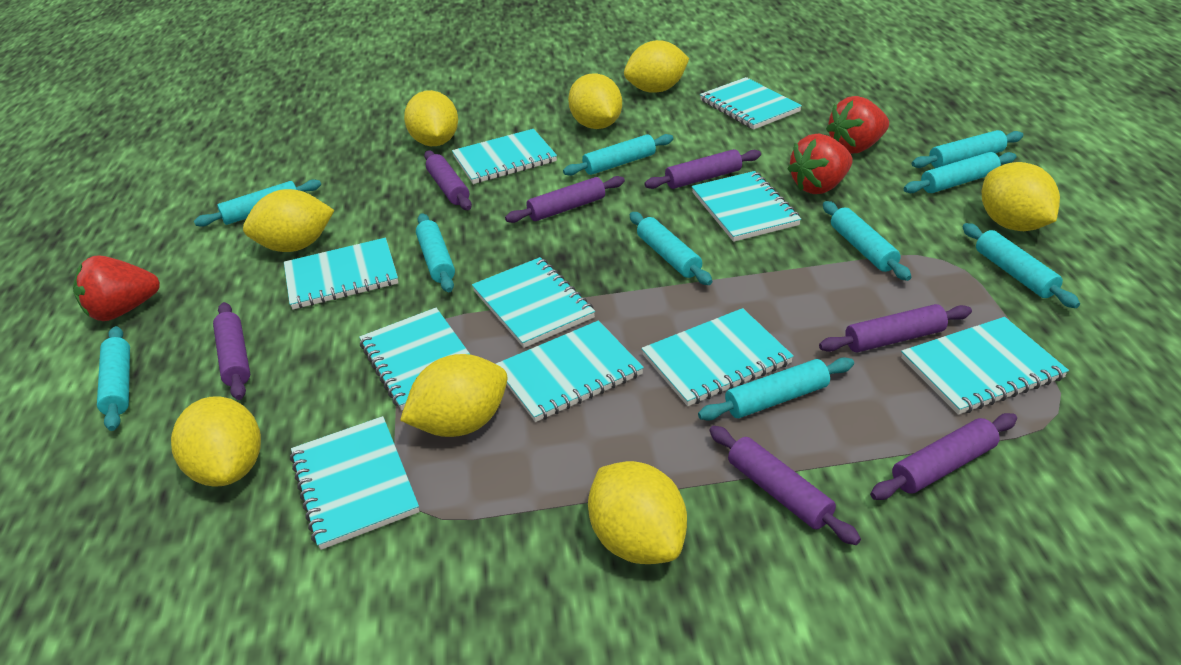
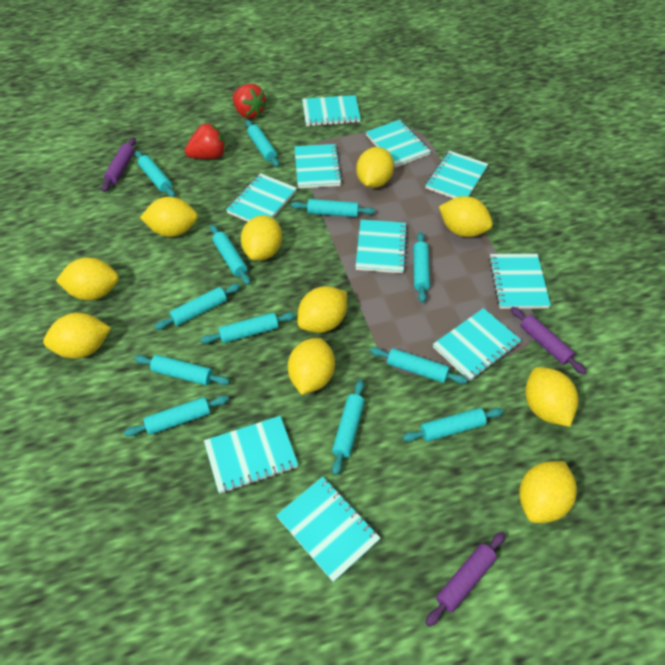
purple rolling pin: [213,302,250,400] [424,150,472,210] [505,176,625,223] [644,149,761,189] [709,426,861,545] [819,304,972,352] [870,413,1017,500] = 7 -> [102,137,136,192] [426,532,505,627] [511,307,587,375] = 3
red strawberry: [73,255,160,321] [788,134,853,194] [826,96,889,154] = 3 -> [185,123,226,159] [232,84,267,119] = 2
turquoise rolling pin: [97,326,130,431] [194,179,321,227] [416,213,455,292] [563,134,673,176] [630,212,712,285] [698,357,854,421] [823,201,911,281] [904,152,1017,193] [912,130,1024,168] [963,223,1080,308] = 10 -> [124,395,229,437] [134,355,230,385] [135,151,175,197] [154,284,241,330] [201,312,296,344] [210,225,251,285] [245,120,279,167] [291,199,375,217] [332,380,365,475] [370,347,468,384] [402,408,504,442] [413,232,430,303] = 12
yellow lemon: [171,397,261,487] [243,189,334,252] [400,354,508,437] [404,90,458,146] [568,73,622,129] [588,461,687,564] [624,40,689,93] [982,162,1060,231] = 8 -> [43,313,111,359] [56,257,119,300] [140,197,198,237] [241,215,282,261] [288,338,335,395] [297,286,347,333] [356,147,394,188] [439,196,493,237] [519,461,577,523] [525,367,578,427] = 10

